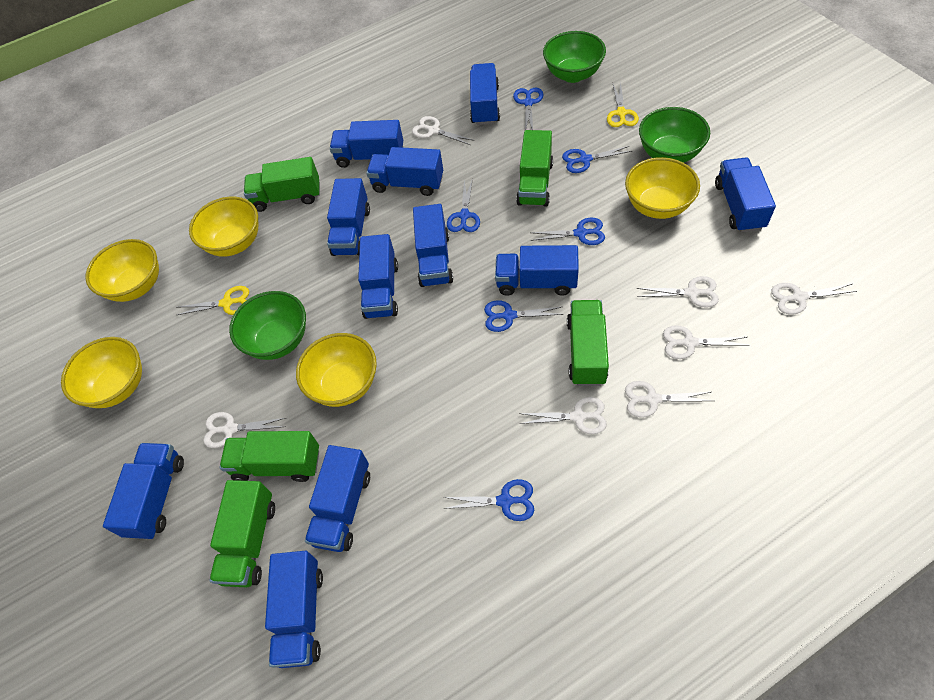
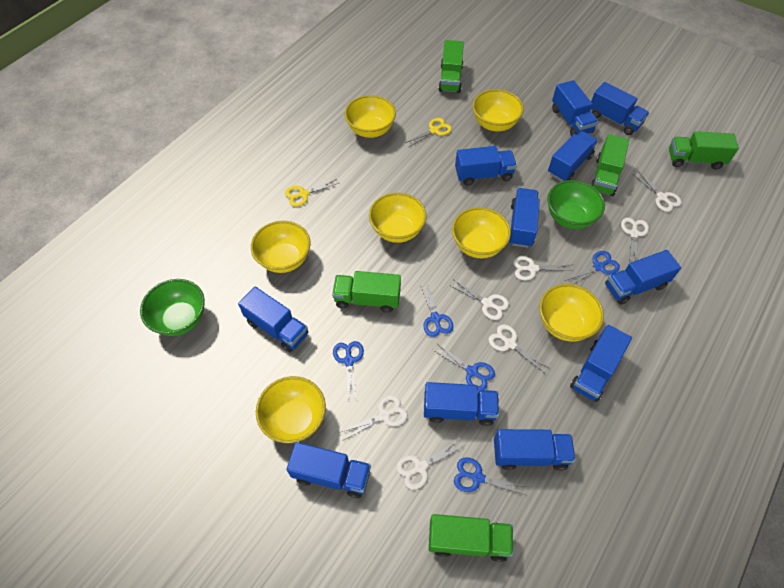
blue scissors: [443,479,534,521] [447,178,480,232] [484,300,564,332] [513,88,543,130] [531,218,605,245] [562,146,632,173] = 6 -> [333,341,364,403] [420,282,453,337] [433,344,495,391] [454,457,528,495] [565,251,620,284] = 5
green bowl: [229,291,306,360] [543,31,606,83] [639,107,710,163] = 3 -> [140,279,205,336] [547,180,605,229] = 2
yellow bowl: [61,337,142,408] [85,239,159,302] [189,197,258,257] [296,333,377,407] [625,157,700,219] = 5 -> [251,221,311,273] [256,376,326,443] [345,95,396,138] [369,193,427,243] [452,207,511,258] [472,89,524,131] [539,284,604,342] = 7

